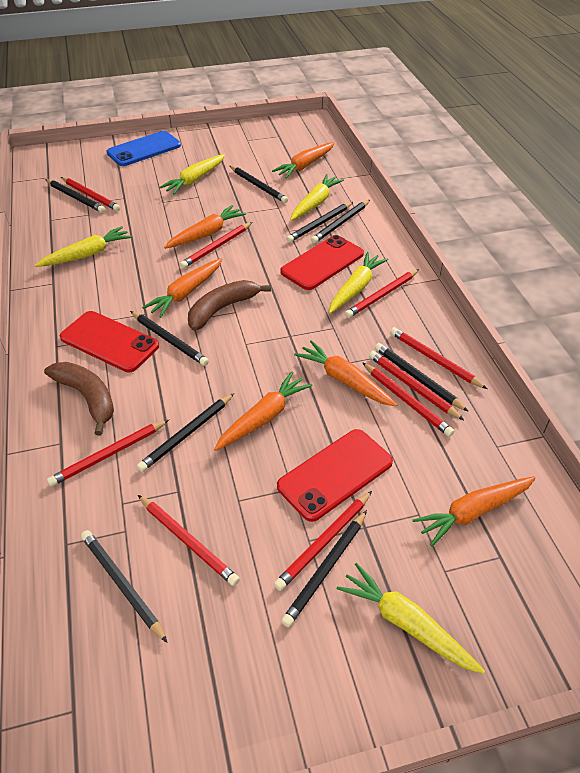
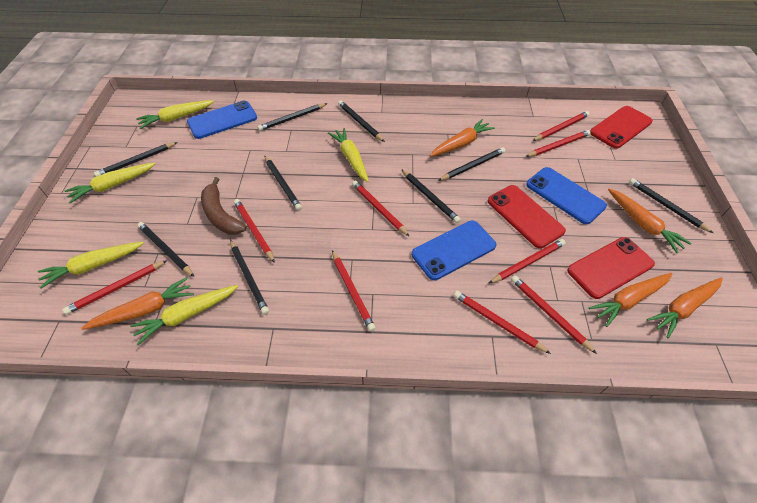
blue phone: [106,131,181,166] = 1 -> [187,101,257,139] [412,221,496,280] [526,167,607,224] = 3
brown banana: [44,362,114,436] [188,280,271,331] = 2 -> [201,177,246,234] = 1
orange carrot: [142,258,222,318] [164,205,246,249] [214,372,312,451] [272,142,335,178] [294,340,397,407] [413,476,536,546] = 6 -> [81,277,194,330] [430,119,495,156] [589,273,672,327] [608,189,691,253] [647,277,723,338] = 5

